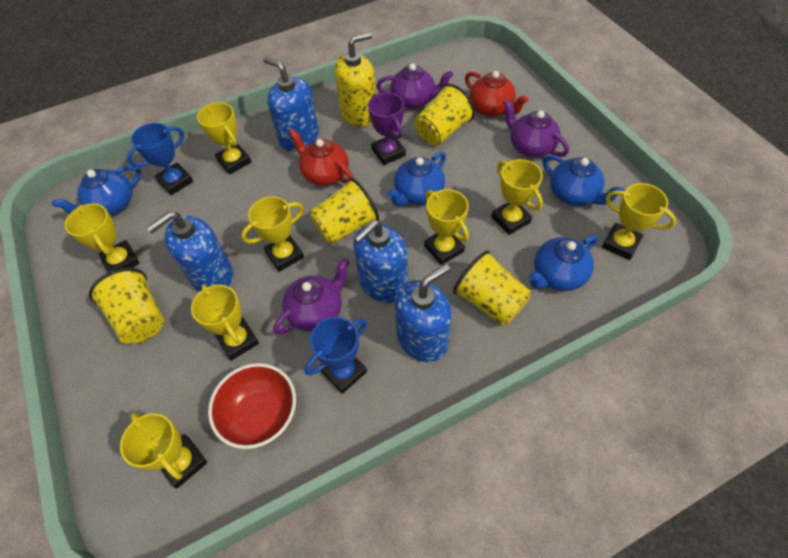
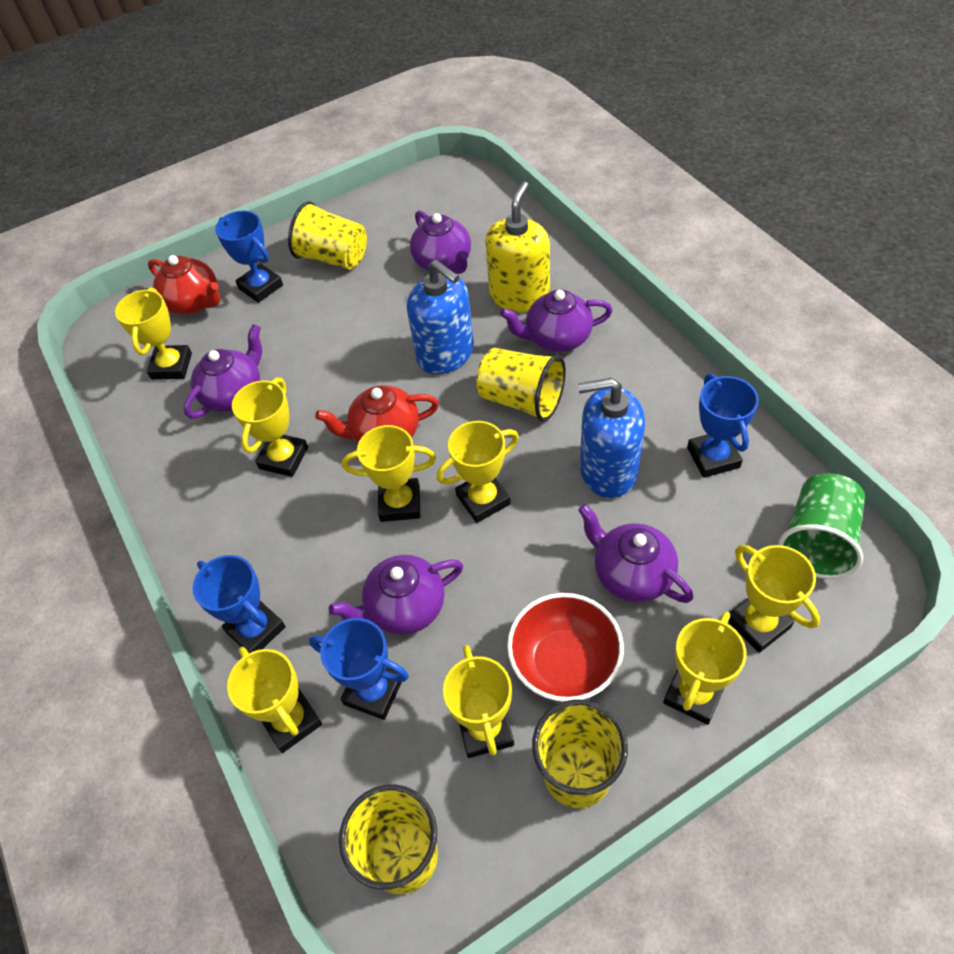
blue soap dispenser: [146,211,233,291] [263,57,319,151] [353,220,408,303] [395,264,452,362] = 4 -> [407,259,474,374] [578,378,645,498] = 2
blue teapot: [52,165,141,215] [387,152,446,206] [529,235,598,291] [543,155,625,206] = 4 -> none = 0
blue trophy: [127,123,193,195] [305,317,367,394] = 2 -> [193,555,286,653] [215,211,283,303] [309,618,409,720] [687,374,759,478] = 4
green cup: none = 0 -> [778,473,865,579] = 1
purple teapot: [273,258,349,335] [376,63,453,109] [503,99,569,157] = 3 -> [184,324,262,419] [329,555,463,635] [410,210,471,274] [500,290,613,352] [578,504,693,603] = 5
purple trophy: [368,93,406,165] = 1 -> none = 0

